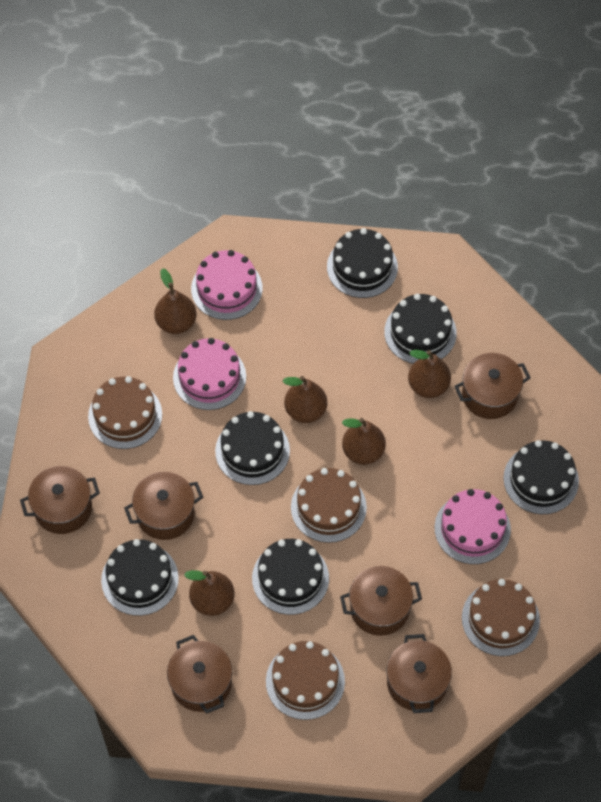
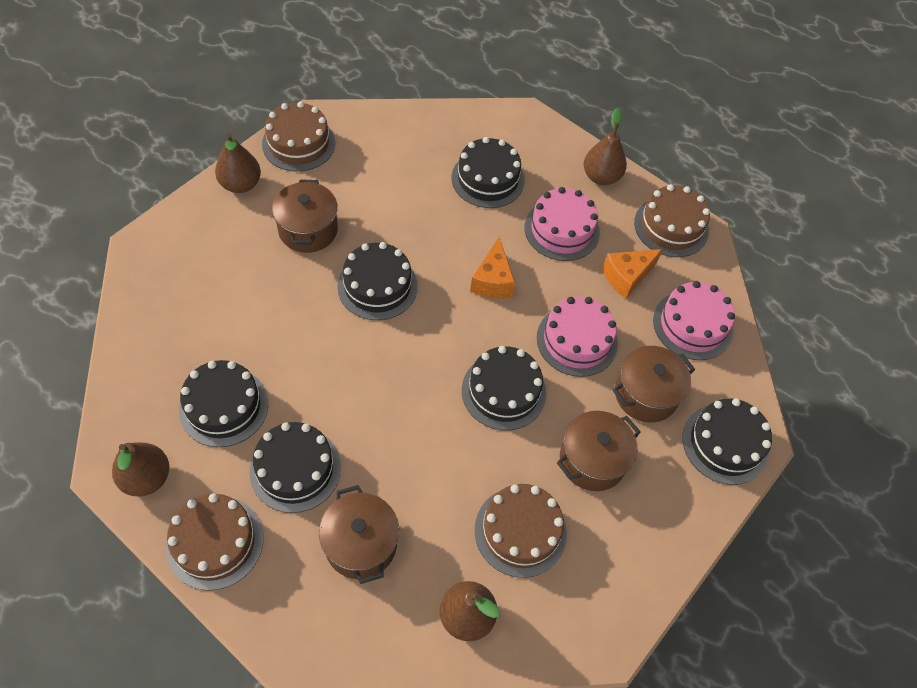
brown pear: [154,268,196,334] [184,570,234,616] [282,376,327,423] [342,418,386,465] [408,350,451,398] = 5 -> [112,442,169,497] [215,133,261,193] [440,581,500,641] [584,108,627,185] = 4
brown pot: [20,466,100,534] [124,472,203,540] [167,635,232,714] [340,566,422,636] [386,634,452,713] [454,353,531,419] = 6 -> [272,179,338,253] [319,485,399,584] [557,411,641,491] [613,346,695,422] = 4
orange cheese: none = 0 -> [470,237,515,298] [602,249,663,299] = 2

